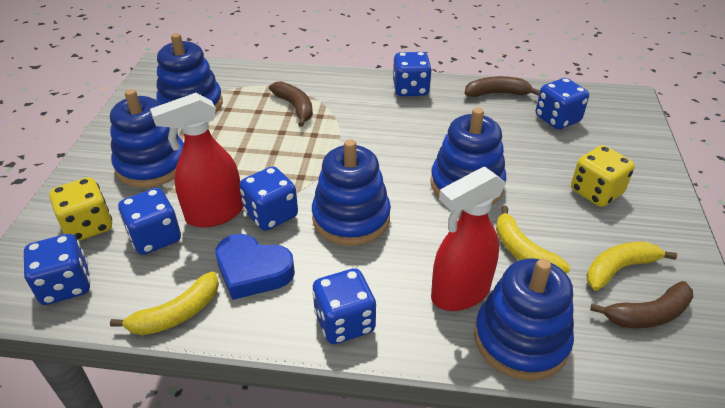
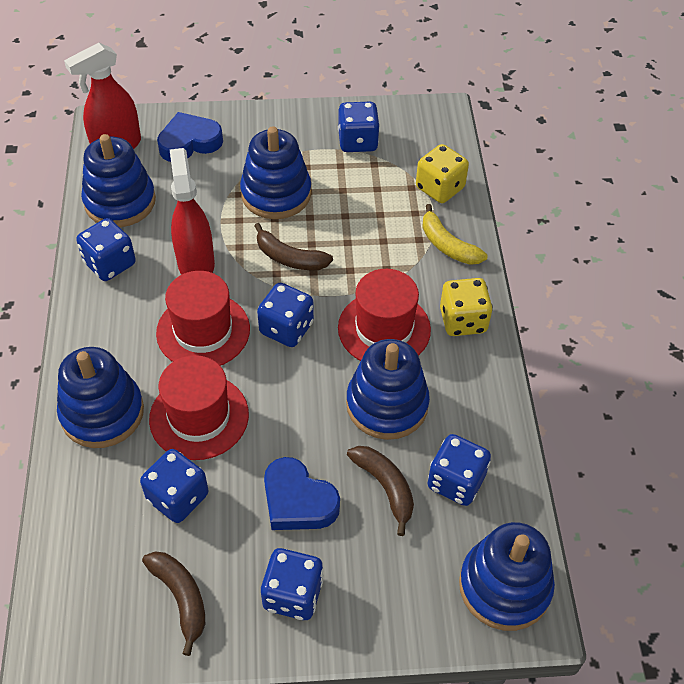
blue heart: [216,234,295,300] = 1 -> [157,112,223,162] [264,457,340,530] = 2
red hat: none = 0 -> [149,355,249,460] [156,271,250,366] [338,269,431,361] = 3
yellow banana: [110,272,219,335] [496,206,570,273] [586,241,677,291] = 3 -> [422,204,488,265] = 1

